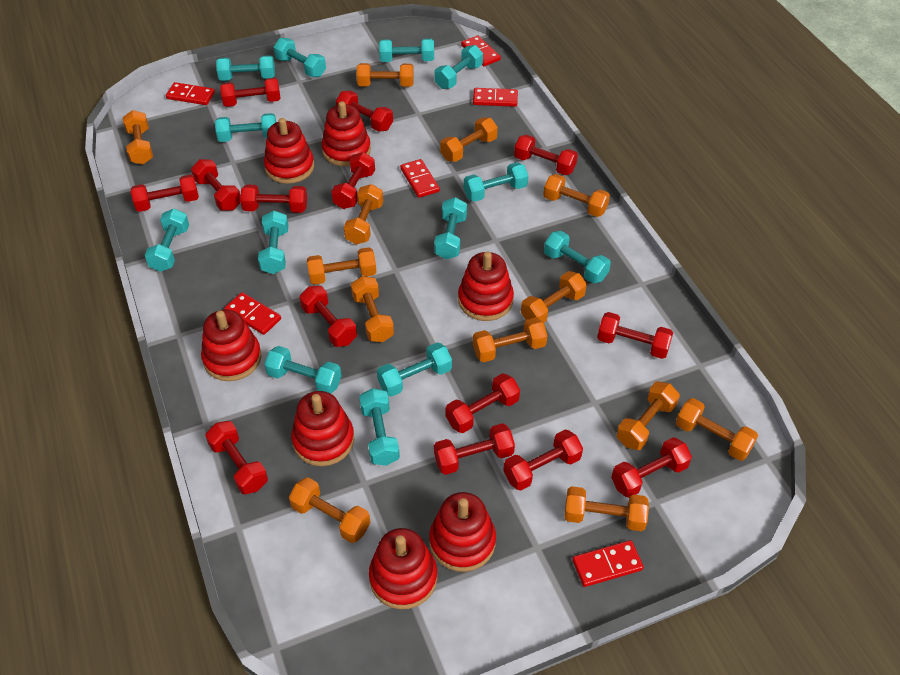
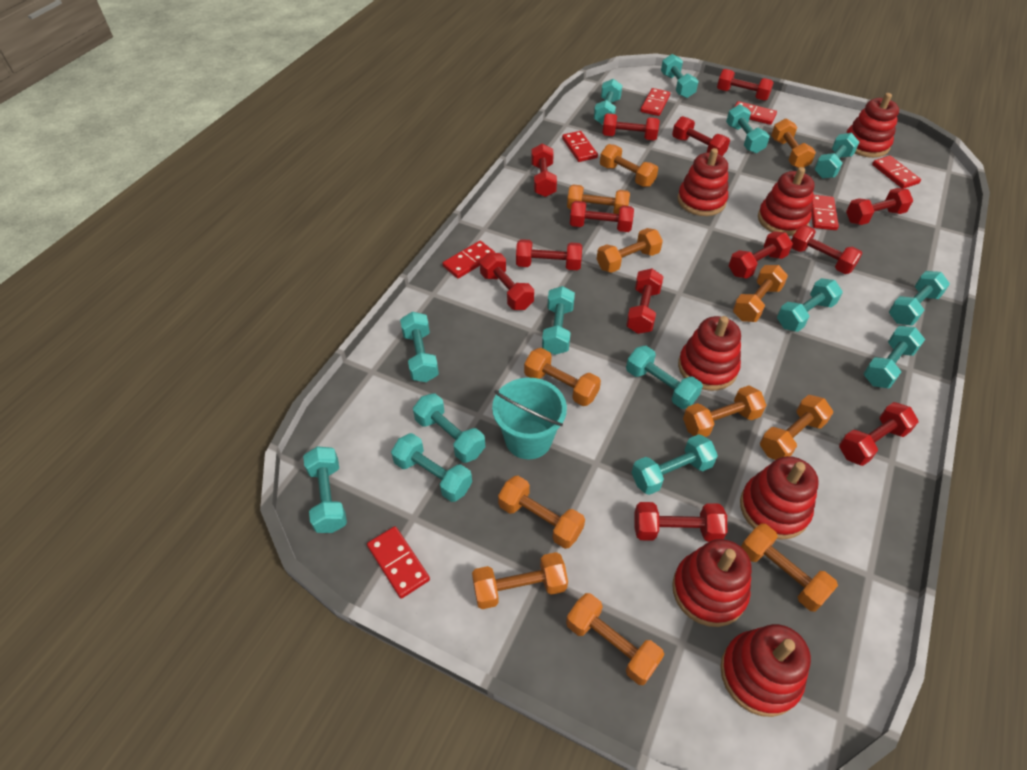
orange dumbbell: [123,110,153,164] [289,477,370,543] [307,247,377,285] [344,184,383,244] [351,276,394,342] [357,63,414,87] [440,117,498,162] [473,317,547,362] [521,271,587,323] [543,174,610,217] [564,486,649,531] [616,381,680,450] [676,398,758,461] = 13 -> [472,552,568,609] [498,476,585,549] [524,348,601,406] [566,593,664,685] [567,184,630,214] [597,228,663,273] [600,144,658,187] [683,385,766,437] [733,265,788,322] [741,523,838,612] [760,395,833,460] [771,119,816,168] = 12
red domino: [166,82,215,105] [224,292,281,335] [400,159,440,198] [461,36,501,66] [473,88,518,107] [572,540,644,587] = 6 -> [367,526,430,599] [442,241,495,279] [562,131,598,162] [640,88,670,116] [734,101,777,125] [811,195,839,230] [872,155,921,189] = 7
red dumbbell: [131,175,199,212] [191,159,241,210] [205,421,268,494] [220,78,280,107] [240,185,307,213] [299,286,357,347] [331,152,375,209] [336,91,393,132] [434,423,515,475] [446,373,520,433] [503,430,583,491] [514,135,578,175] [597,312,673,359] [611,437,692,498] = 14 -> [480,252,534,310] [516,239,582,270] [531,143,557,197] [570,201,634,232] [602,113,660,140] [626,268,664,334] [635,502,727,542] [672,116,730,156] [717,69,774,101] [729,231,793,279] [791,225,863,274] [839,402,918,466] [846,188,913,225] = 13
turquoise bucket: none = 0 -> [492,378,567,459] = 1
turquoise dumbbell: [145,208,189,272] [215,113,276,142] [216,55,275,81] [258,211,288,274] [264,346,341,394] [274,38,326,77] [359,388,400,466] [377,342,452,397] [379,39,434,62] [434,45,483,89] [434,197,467,259] [464,162,528,202] [544,231,611,283] = 13 -> [303,446,347,533] [391,433,472,502] [400,312,439,382] [413,393,485,463] [542,286,575,355] [594,79,623,125] [626,346,703,409] [632,434,718,495] [661,54,699,98] [726,104,770,153] [777,278,843,332] [814,133,859,179] [863,326,925,388] [889,271,950,326] = 14

